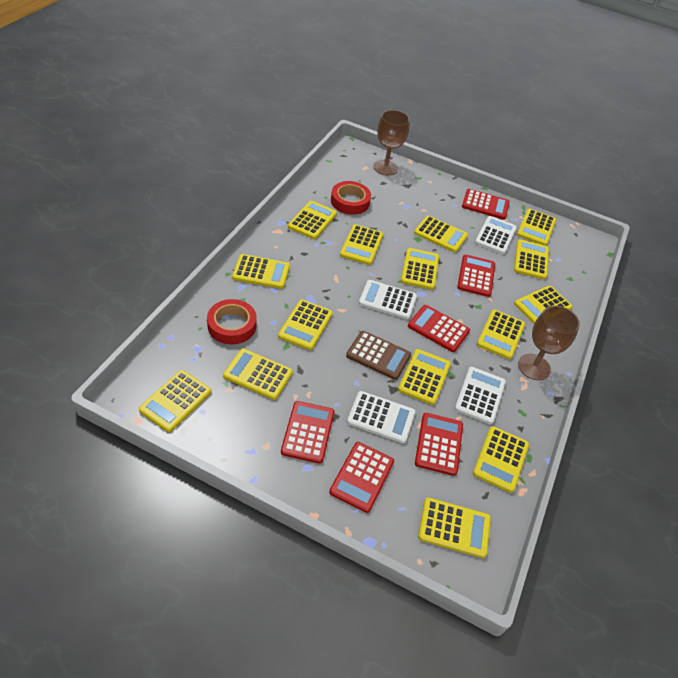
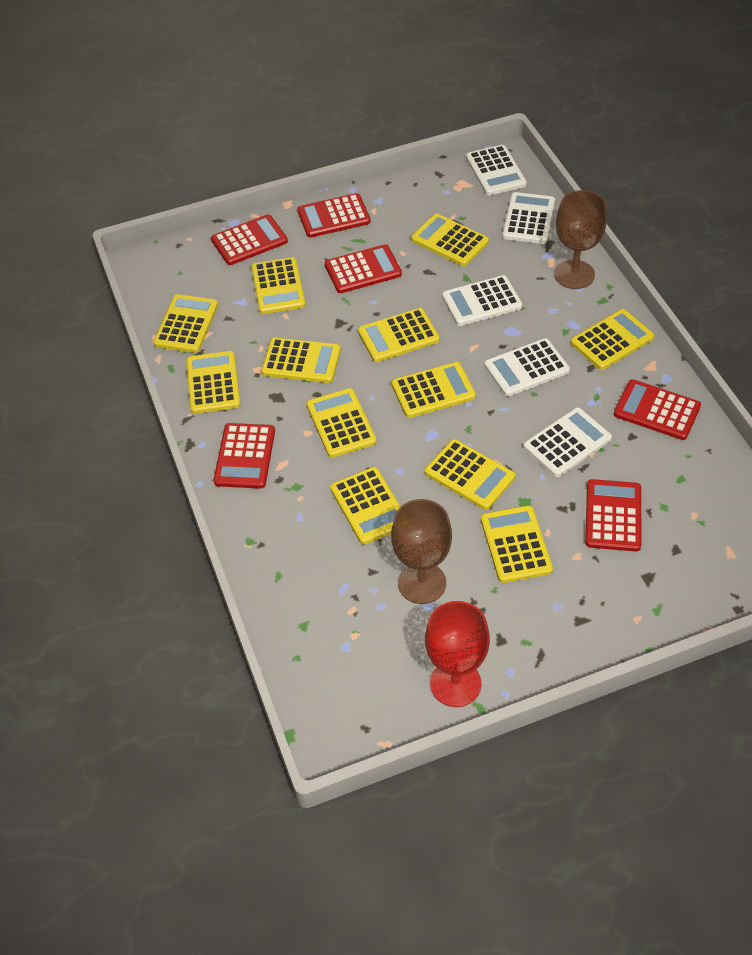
brown calculator: [346,331,411,380] = 1 -> none = 0
red goblet: none = 0 -> [425,601,490,707] = 1
red tape: [207,299,257,344] [331,181,371,215] = 2 -> none = 0
white calculator: [347,391,416,443] [359,280,417,320] [455,367,506,424] [475,216,517,254] = 4 -> [442,275,522,326] [466,145,527,195] [484,338,570,397] [502,192,555,244] [523,407,612,477] = 5
yellow calculator: [139,370,211,432] [223,348,293,400] [232,254,290,289] [278,299,333,350] [288,201,337,239] [340,224,383,265] [398,349,451,405] [401,248,439,290] [414,216,468,252] [418,497,491,558] [473,426,529,493] [477,310,525,359] [514,239,549,280] [514,286,573,324] [517,209,556,246] = 15 -> [153,294,218,353] [186,351,240,414] [251,257,306,314] [261,337,341,383] [306,388,377,458] [330,467,401,545] [358,308,440,362] [391,362,476,418] [411,213,489,266] [425,439,515,510] [481,505,553,583] [571,309,654,370] = 12

